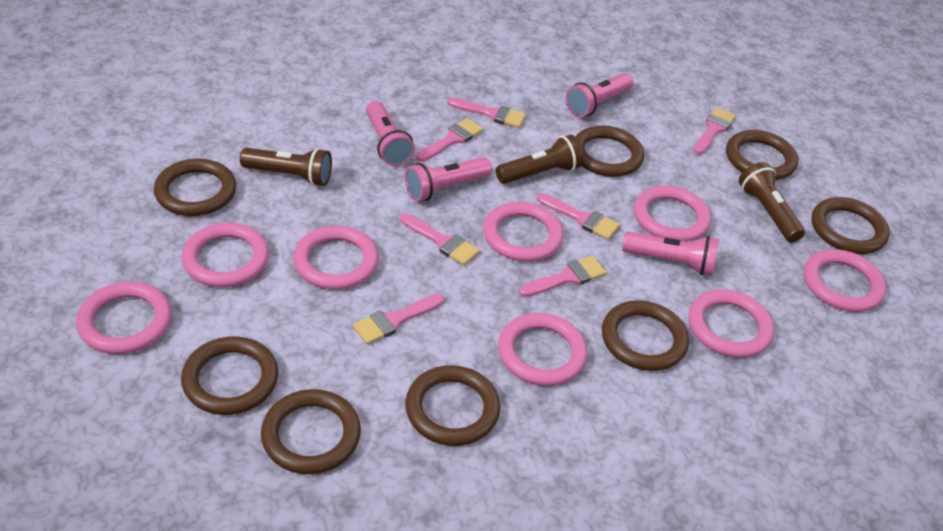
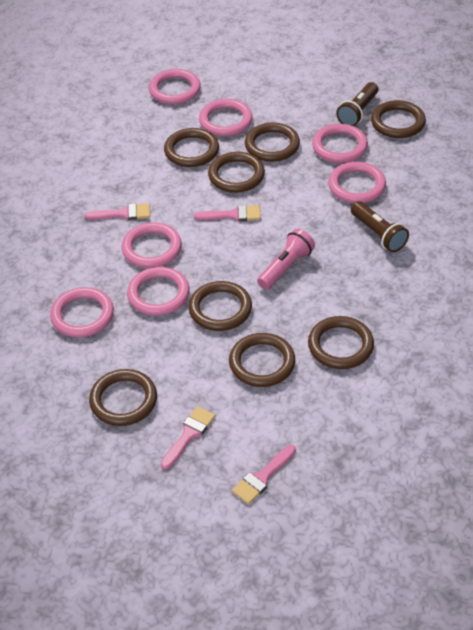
brown flashlight: [240,148,332,186] [496,135,583,184] [739,162,805,243] = 3 -> [336,82,378,126] [351,201,409,252] = 2
pink brush: [353,294,444,344] [400,213,480,265] [416,118,483,162] [447,97,526,128] [519,256,606,297] [536,193,620,240] [694,107,736,154] = 7 -> [84,203,150,220] [161,406,215,469] [194,205,261,221] [232,445,296,504] = 4
pink flashlight: [366,101,415,166] [405,157,492,201] [565,73,633,117] [622,231,719,276] = 4 -> [257,229,315,290] = 1
pink ring: [76,282,172,354] [181,223,269,287] [293,226,379,290] [483,202,563,262] [498,313,587,386] [634,185,711,242] [688,289,774,358] [804,249,886,312] = 8 -> [50,287,114,338] [122,222,182,268] [127,267,190,316] [149,69,201,104] [199,99,253,136] [312,124,368,163] [328,162,386,203] = 7

